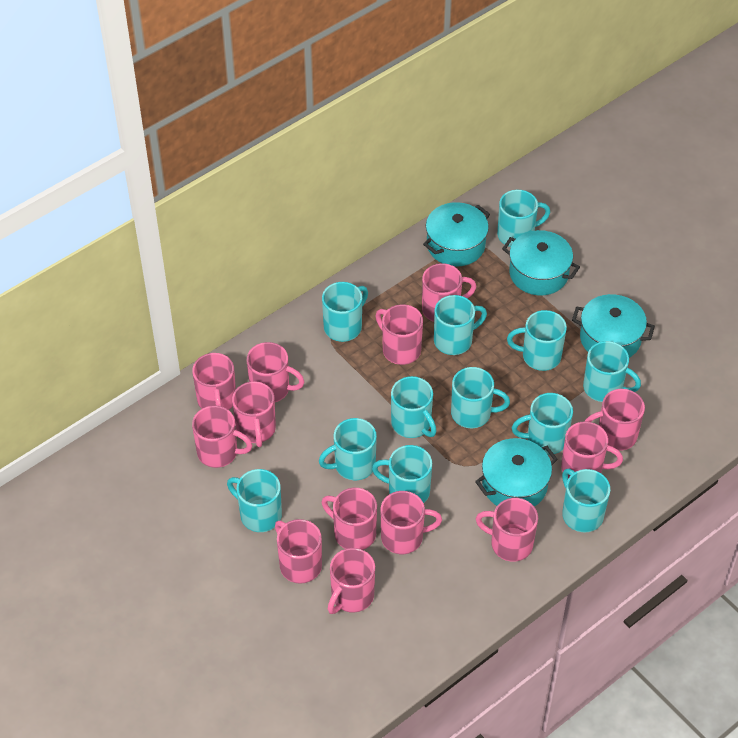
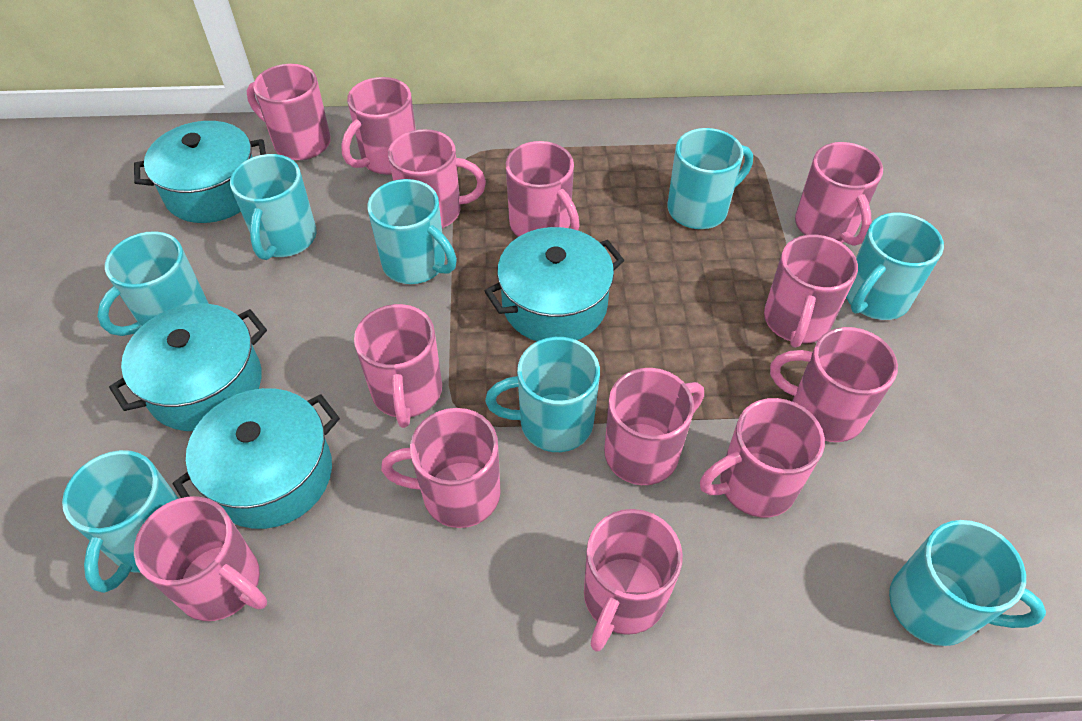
turquoise mug: [227,469,282,532] [319,418,377,480] [322,282,368,342] [372,445,432,503] [391,376,437,438] [434,295,487,355] [451,367,510,428] [497,190,550,247] [507,310,567,371] [512,393,573,455] [562,469,610,532] [583,341,641,402] = 12 -> [62,450,179,593] [97,231,209,336] [230,154,317,260] [367,179,457,284] [485,337,600,452] [667,128,753,229] [846,213,944,320] [889,520,1046,646] = 8

